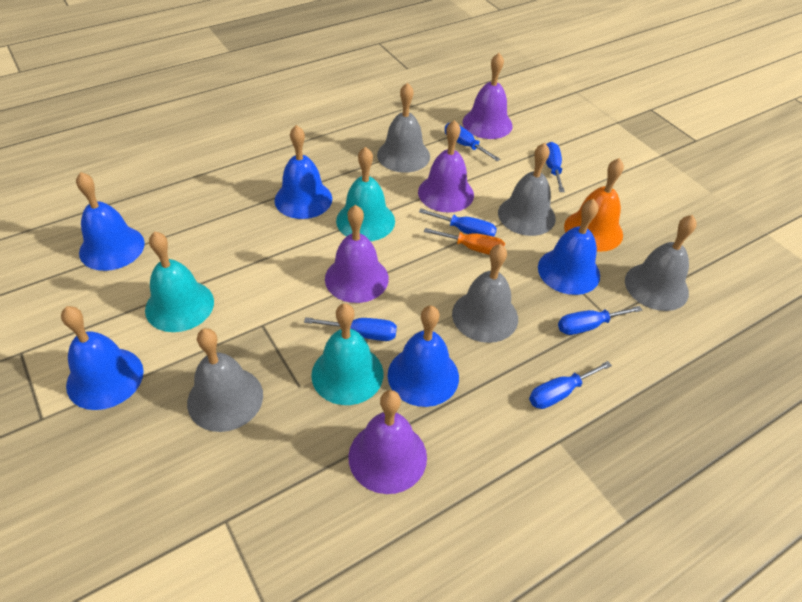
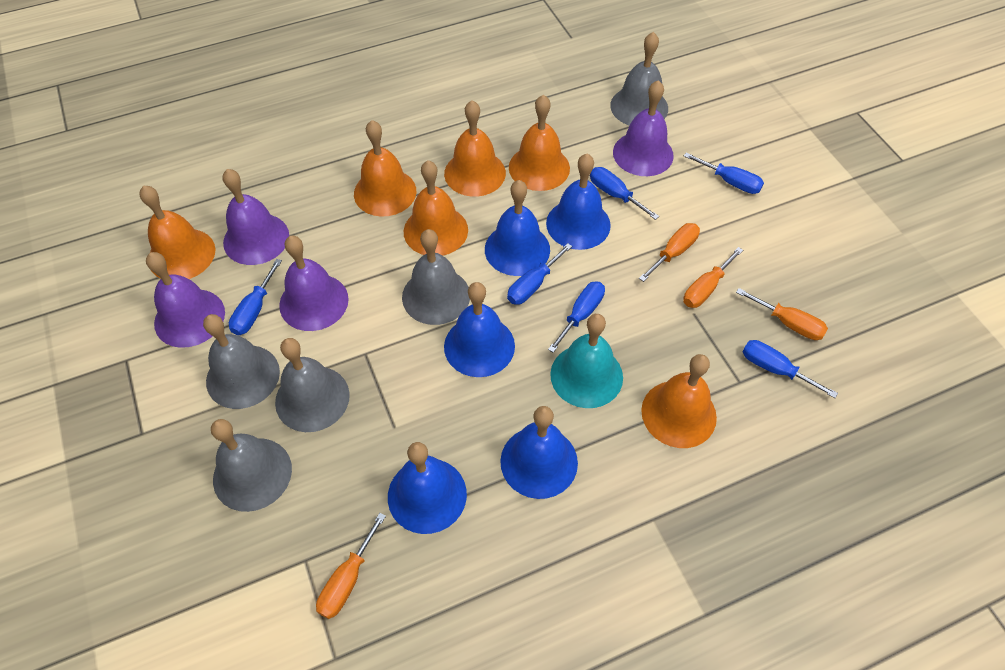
orange bell: [564,158,624,252] = 1 -> [139,185,216,279] [354,120,416,217] [404,160,468,256] [444,100,506,197] [509,95,570,191] [641,354,717,448] = 6
orange screwdriver: [424,228,505,255] = 1 -> [316,513,386,619] [639,223,700,282] [683,247,743,308] [736,288,828,340] = 4
turquoise bell: [145,232,214,332] [311,303,383,405] [336,147,395,241] = 3 -> [550,314,623,408] = 1

